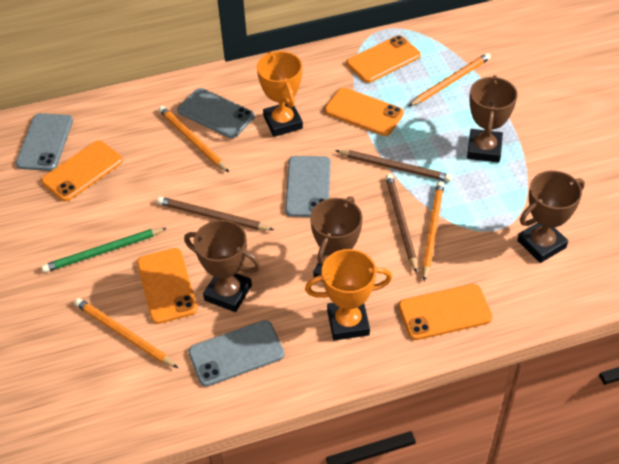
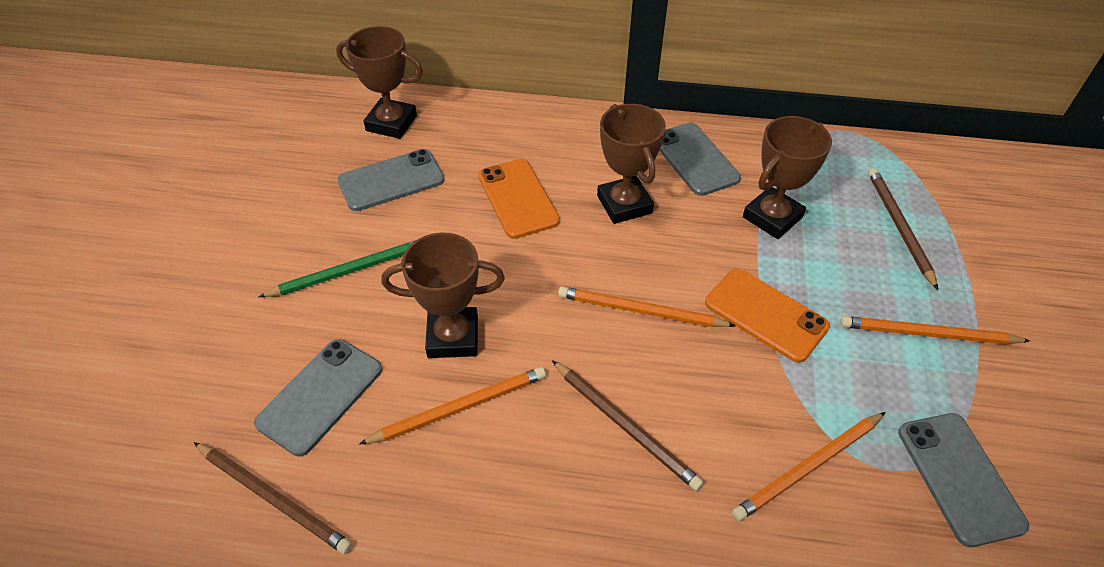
orange phone: [41,140,123,202] [137,248,197,324] [325,88,404,136] [347,35,421,83] [398,284,493,340] = 5 -> [478,159,560,239] [705,269,830,363] = 2
orange trophy: [257,51,303,137] [305,249,392,340] = 2 -> none = 0

